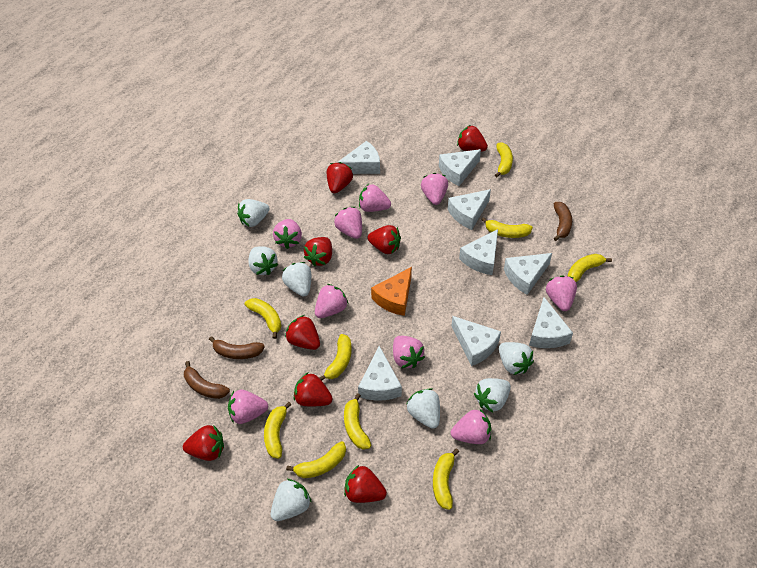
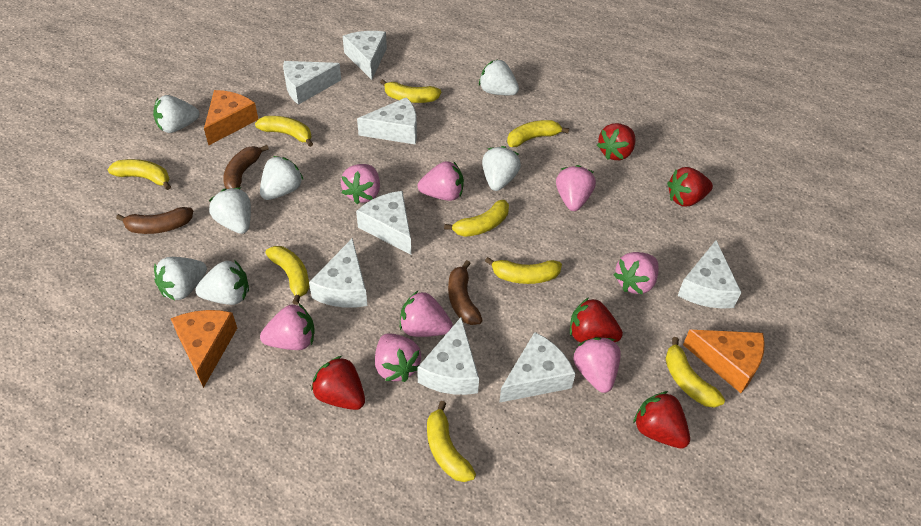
orange cheese: [371,267,412,316] = 1 -> [171,310,237,388] [204,90,259,145] [683,330,765,393] = 3
pink strawberry: [228,390,268,424] [273,219,302,249] [315,284,348,318] [334,207,362,239] [359,184,391,212] [393,336,425,368] [421,173,448,205] [451,409,491,444] [546,276,577,311] = 9 -> [260,304,315,350] [341,164,380,204] [375,333,421,382] [400,291,453,337] [418,161,464,201] [556,165,596,211] [573,337,621,393] [613,252,659,295] = 8
red strawberry: [183,425,224,461] [285,315,320,350] [294,373,333,406] [304,237,332,267] [327,162,353,193] [344,465,387,503] [368,225,401,254] [457,125,488,152] = 8 -> [311,356,365,410] [570,297,623,343] [597,123,635,160] [633,391,690,449] [667,167,713,207] = 5

